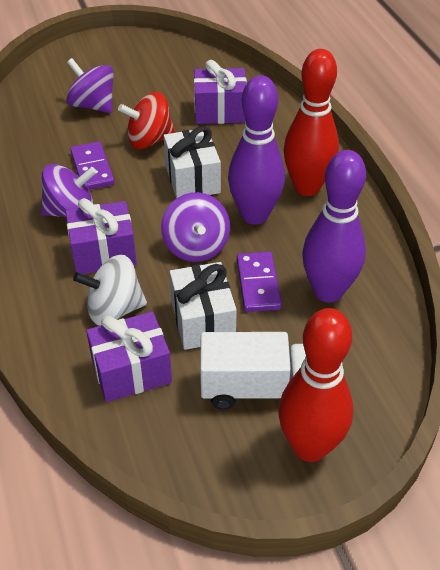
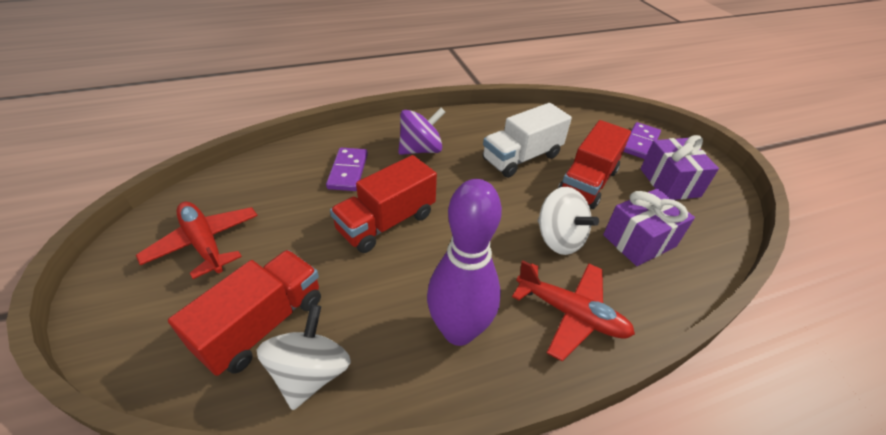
purple bowling pin: [228,75,285,225] [302,150,366,303] = 2 -> [427,179,502,346] = 1
purple gift: [65,198,137,274] [86,312,172,402] [194,60,247,124] = 3 -> [603,188,695,266] [640,135,719,200] = 2
purple spinning top: [41,164,97,217] [66,58,114,113] [161,192,230,262] = 3 -> [398,108,445,155] = 1
red bowling pin: [279,308,353,462] [284,49,339,196] = 2 -> none = 0
red plane: none = 0 -> [136,202,257,279] [512,260,635,361] = 2
red spinning top: [118,92,176,149] = 1 -> none = 0
red truck: none = 0 -> [168,250,321,376] [330,155,437,253] [558,120,631,209] = 3
white gift: [164,126,221,198] [170,262,237,350] = 2 -> none = 0
white spinning top: [73,255,147,326] = 1 -> [257,305,351,410] [538,187,599,255] = 2

